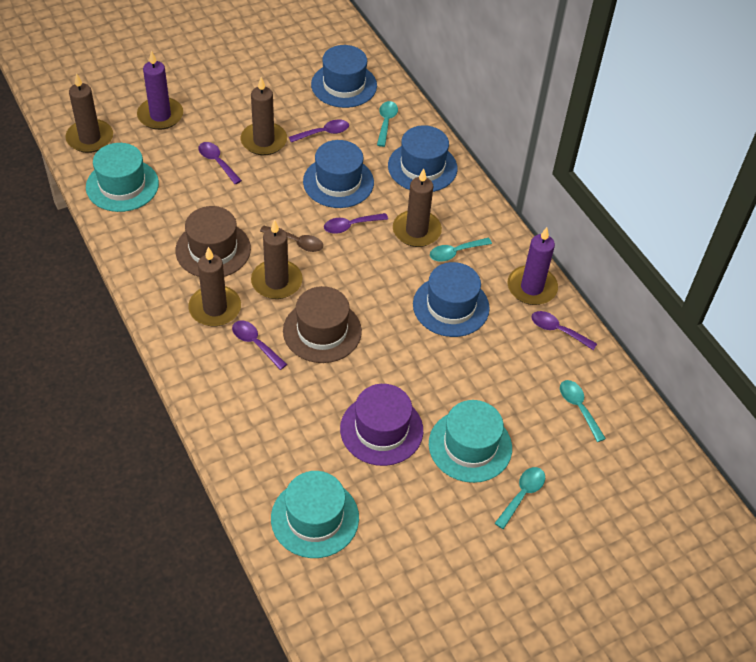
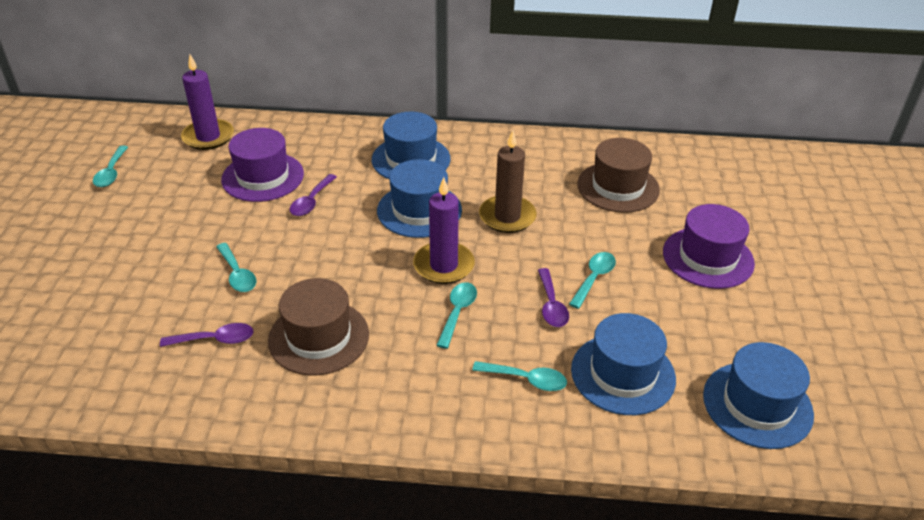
brown candle: [65,73,113,153] [188,247,241,326] [241,77,287,155] [251,220,303,299] [393,169,442,247] = 5 -> [479,131,537,233] = 1
brown spoon: [260,225,323,252] = 1 -> none = 0
purple hat: [340,384,423,466] = 1 -> [221,128,304,202] [663,204,755,289] = 2
purple spoon: [198,142,242,184] [232,320,287,370] [289,120,349,143] [324,213,388,234] [531,311,597,350] = 5 -> [160,323,254,347] [290,174,337,216] [538,268,569,327] = 3
turquoise hat: [86,143,159,212] [271,471,359,558] [429,400,512,483] = 3 -> none = 0
turquoise spoon: [377,101,398,147] [430,238,492,262] [495,467,545,529] [560,380,606,442] = 4 -> [93,146,128,187] [216,243,256,292] [436,282,477,349] [472,361,567,391] [569,252,616,309] = 5

